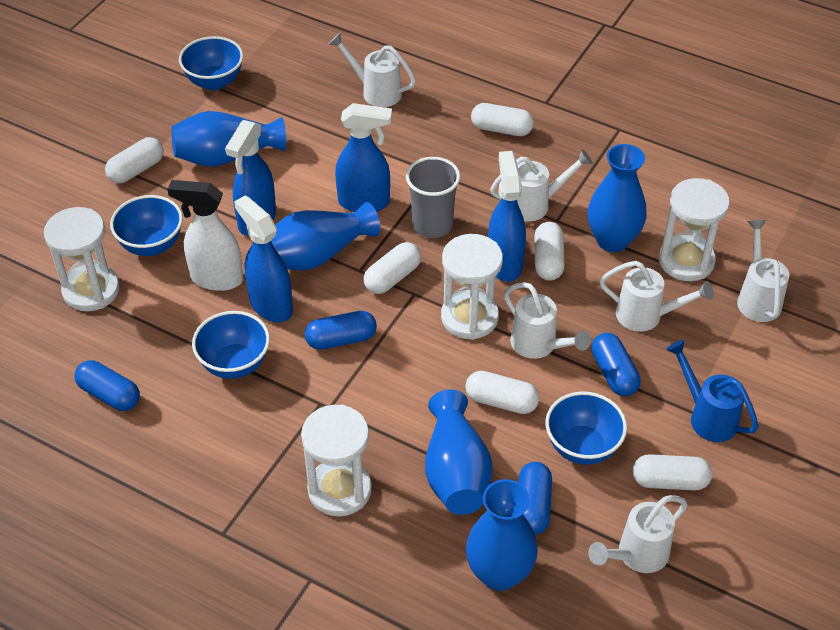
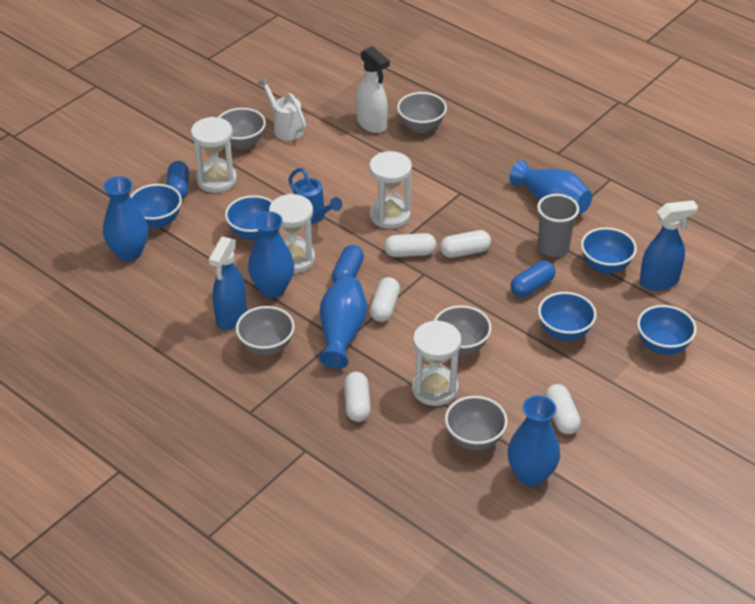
blue bowl: [110,195,183,256] [179,36,243,90] [192,311,270,379] [545,392,627,465] = 4 -> [130,184,182,228] [225,195,272,241] [538,292,597,341] [581,227,637,274] [637,305,697,355] = 5
blue capsule: [75,360,140,411] [305,311,377,350] [518,462,552,535] [591,333,641,396] = 4 -> [167,161,189,200] [332,245,364,282] [511,260,555,297] = 3
blue spray bottle: [225,120,276,236] [234,195,293,322] [335,103,392,212] [488,151,526,282] = 4 -> [209,237,247,330] [639,200,698,291] = 2
grey bowl: none = 0 -> [218,108,266,149] [236,306,295,356] [397,92,447,133] [434,305,491,355] [445,396,508,450] = 5
white capsule: [105,137,164,183] [364,242,421,294] [465,371,539,414] [471,103,534,136] [534,222,565,281] [632,454,712,491] = 6 -> [344,372,371,422] [370,277,400,322] [384,233,436,257] [440,230,491,258] [545,384,581,434] = 5
white watering can: [329,33,416,107] [490,149,593,222] [504,282,591,359] [588,495,687,573] [599,261,714,332] [737,220,789,322] = 6 -> [258,77,306,140] = 1

